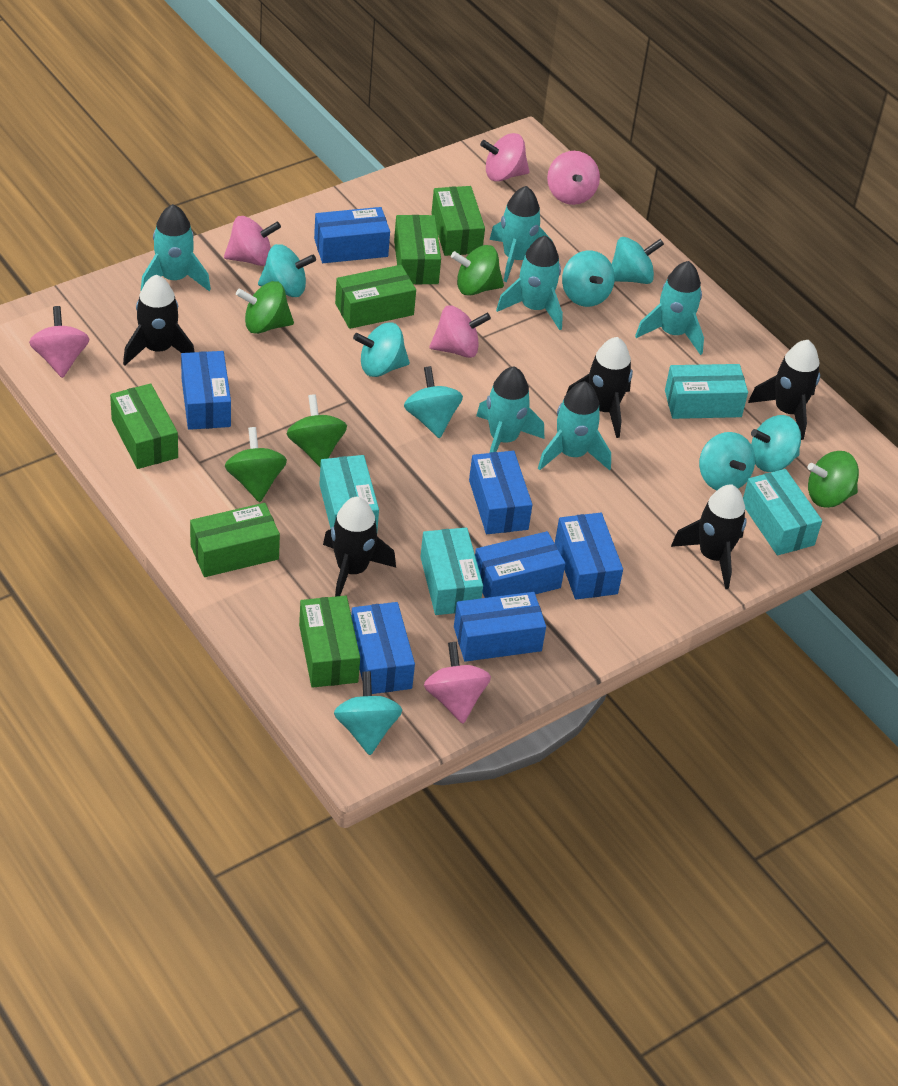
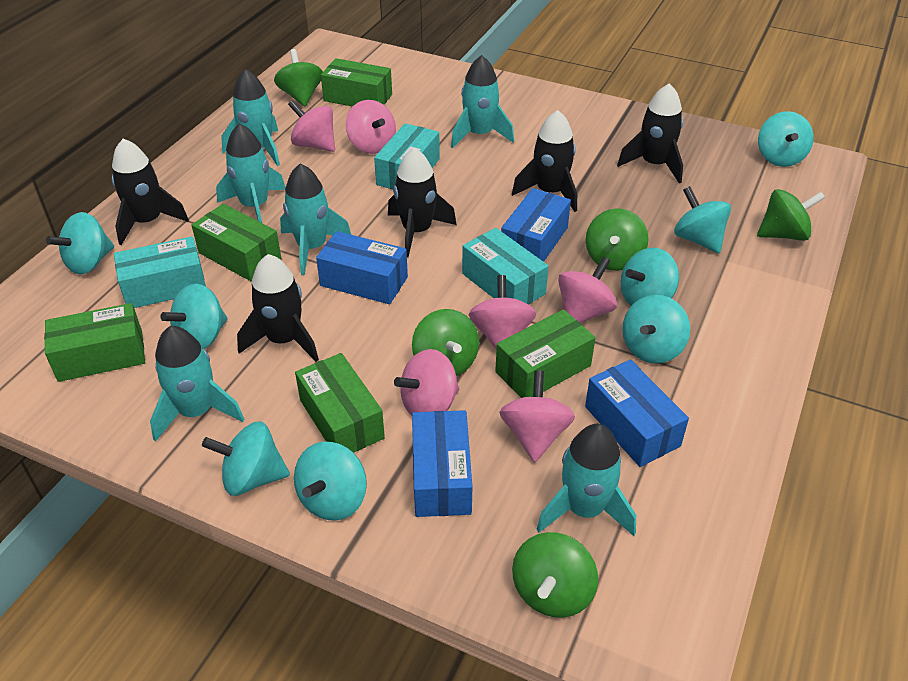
blue box: [181,351,231,430] [314,207,390,263] [351,602,415,694] [454,592,546,662] [469,451,533,534] [475,531,566,598] [555,513,623,599] = 7 -> [316,231,408,304] [412,410,472,517] [501,188,571,262] [585,359,689,467] = 4
green box: [110,383,178,469] [190,503,280,577] [299,596,360,688] [335,265,416,329] [394,215,441,285] [431,186,485,256] = 6 -> [44,303,145,382] [192,204,281,281] [295,353,385,453] [321,58,392,107] [495,309,595,398] = 5
turquoise box: [319,455,379,530] [420,528,483,615] [665,364,748,419] [743,469,822,555] = 4 -> [114,236,206,308] [374,123,440,190] [462,228,549,305] = 3

